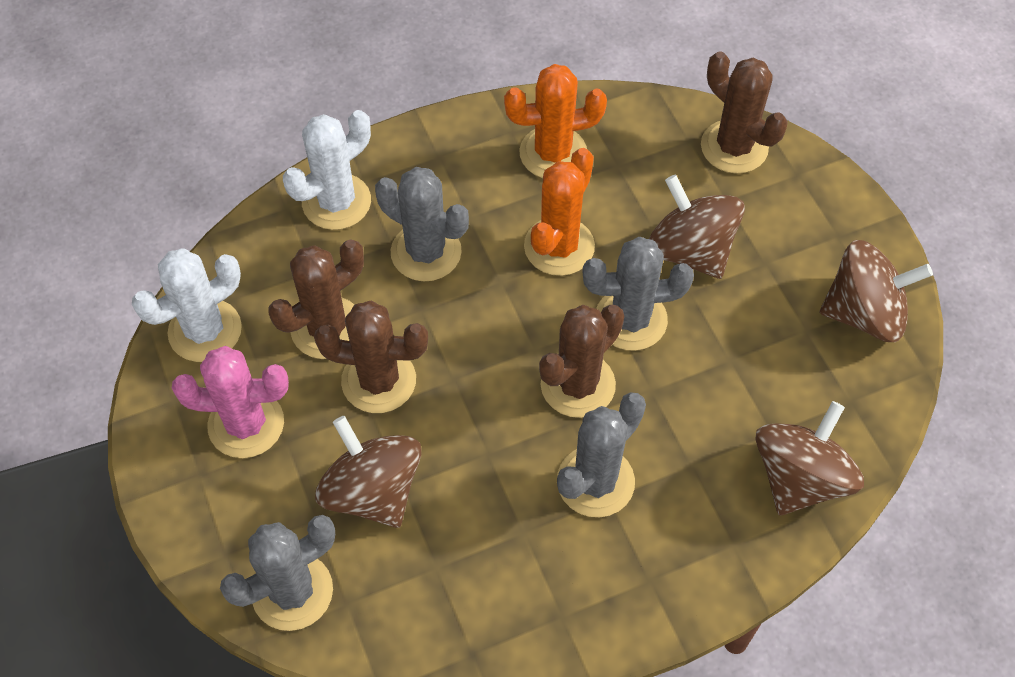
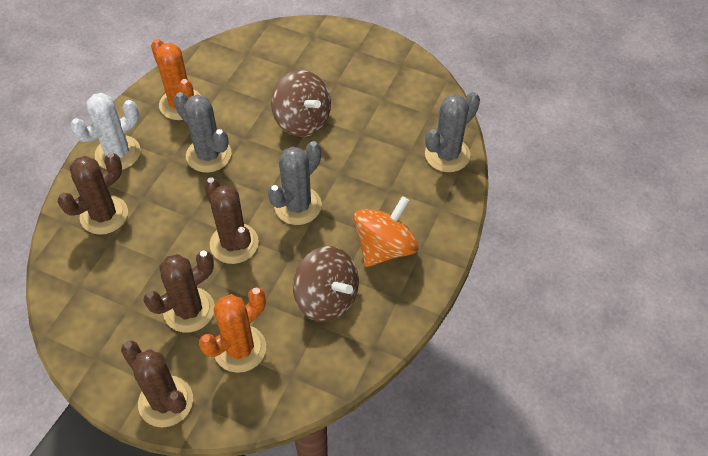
brown spinning top: [315,416,422,528] [649,175,745,279] [755,401,864,515] [820,240,933,342] = 4 -> [271,70,331,137] [293,246,359,322] = 2
grey cactus: [220,515,335,631] [375,167,469,281] [557,392,646,517] [583,237,694,351] = 4 -> [174,92,232,173] [268,141,322,225] [425,92,480,172] = 3
orange spinning top: none = 0 -> [354,196,419,267] = 1
pink cactus: [172,346,289,458] = 1 -> none = 0
white cactus: [132,248,242,362] [283,110,371,230] = 2 -> [70,93,141,170] = 1

